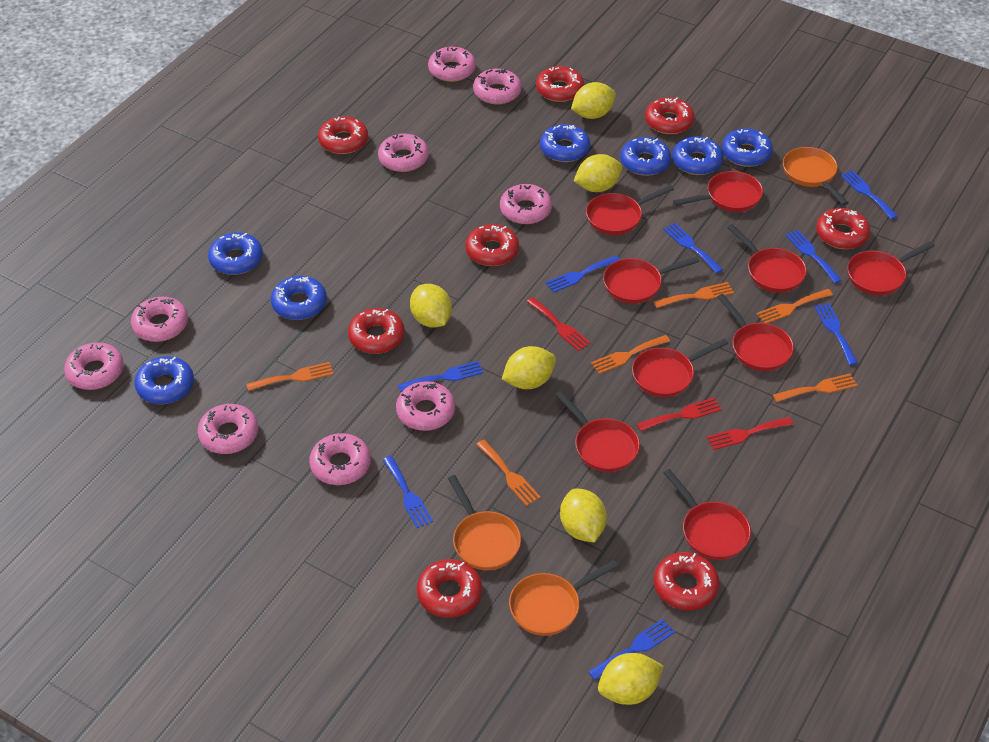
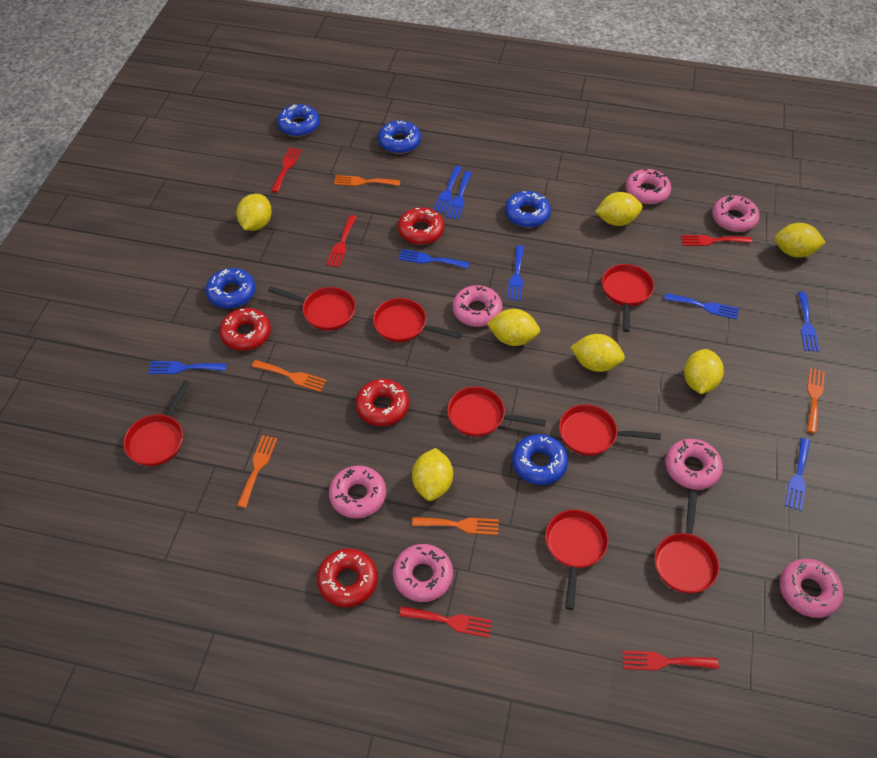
blue donut: [134,356,194,404] [208,232,263,275] [271,276,327,320] [540,124,590,162] [620,137,671,176] [672,137,724,175] [722,129,773,167] = 7 -> [206,268,255,309] [277,104,320,137] [378,120,421,154] [505,191,551,227] [512,434,568,485] = 5
orange fork: [246,362,333,391] [476,440,541,506] [591,335,670,374] [653,282,734,308] [757,289,833,323] [773,373,857,402] = 6 -> [237,435,277,508] [252,360,327,392] [334,175,400,186] [412,517,499,535] [807,368,825,433] = 5
orange pan: [448,475,521,570] [509,560,618,636] [783,147,849,205] = 3 -> none = 0
pink donut: [64,342,124,390] [131,297,188,342] [197,404,258,454] [309,433,371,485] [378,134,429,172] [396,381,455,431] [428,47,476,82] [473,69,522,104] [500,184,552,224] = 9 -> [329,466,386,518] [393,544,453,602] [453,285,502,327] [626,169,671,204] [665,439,723,490] [712,195,760,232] [780,559,843,618] = 7
red donut: [318,116,368,154] [348,308,405,354] [417,559,482,618] [465,224,519,266] [536,66,584,102] [645,97,695,134] [654,552,720,610] [816,208,871,249] = 8 -> [219,308,271,351] [317,549,378,607] [356,379,409,426] [398,207,444,245] = 4
red fork: [526,297,591,351] [637,398,722,431] [706,417,793,450] = 3 -> [271,147,301,193] [326,215,357,268] [399,606,492,638] [622,651,719,670] [681,235,752,246] = 5
red pan: [555,391,640,472] [586,185,674,235] [603,256,700,304] [632,338,728,398] [664,469,751,560] [673,171,763,212] [718,294,794,371] [727,224,807,293] [847,241,935,296] = 9 -> [123,380,190,466] [268,286,356,331] [373,298,462,342] [447,387,546,437] [545,509,608,610] [559,404,661,456] [602,264,654,332] [655,492,719,594] = 8
yellow lemon: [410,284,452,328] [502,346,556,389] [560,488,607,543] [571,82,616,119] [574,154,623,192] [598,653,664,705] = 6 -> [237,194,272,231] [412,448,453,501] [487,309,540,346] [570,334,625,372] [595,192,642,226] [684,349,724,394] [775,223,826,258] = 7

